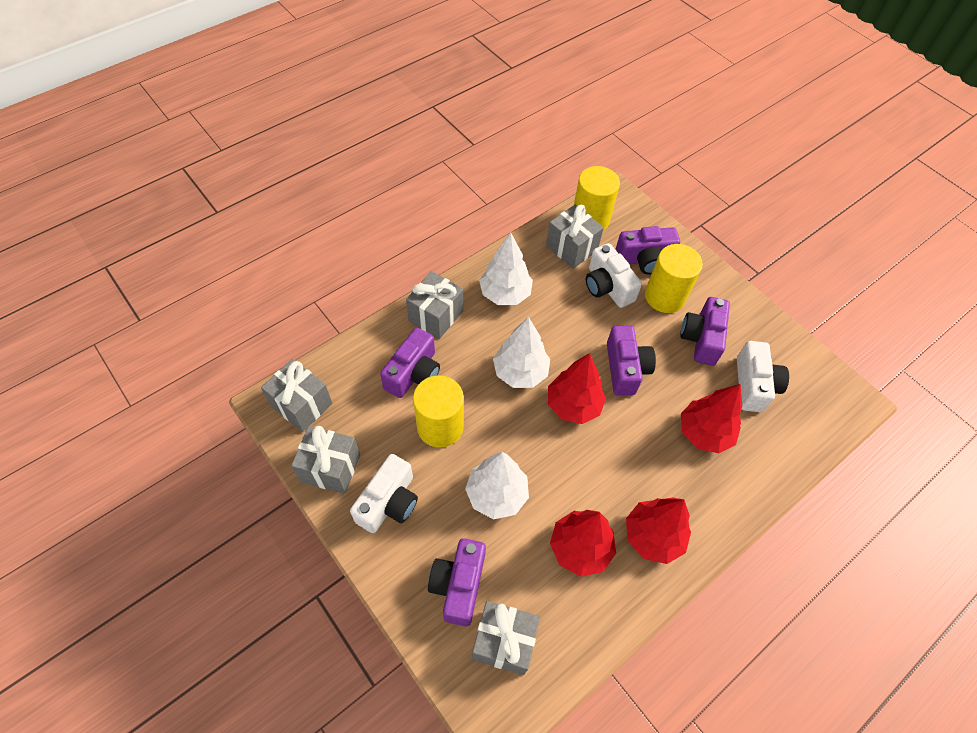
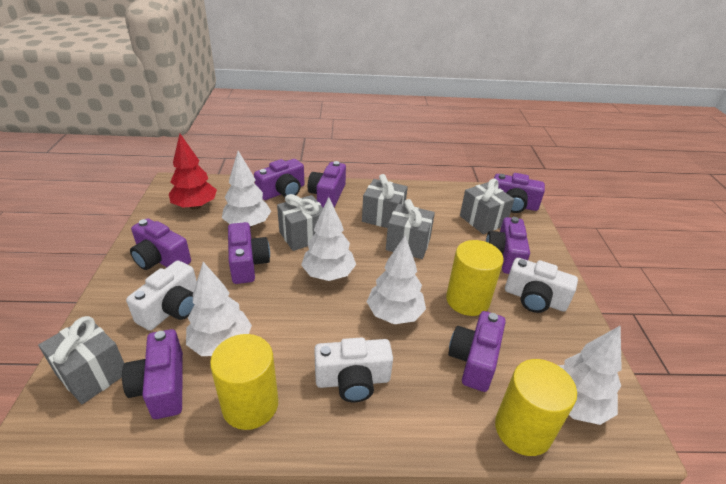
purple camera: [380,328,440,398] [428,538,486,626] [607,325,656,395] [615,226,680,274] [680,297,730,366] = 5 -> [122,329,183,419] [130,218,191,270] [228,222,270,284] [254,159,305,200] [308,161,346,208] [448,311,506,392] [486,217,530,274] [494,173,545,213] = 8
red tree: [548,353,606,424] [550,510,616,577] [626,498,691,564] [681,384,742,454] = 4 -> [169,134,217,210] = 1
white tree: [465,452,529,519] [479,232,533,305] [493,317,550,388] = 3 -> [186,262,252,356] [222,151,271,228] [301,197,356,281] [367,236,426,324] [558,325,621,425] = 5

